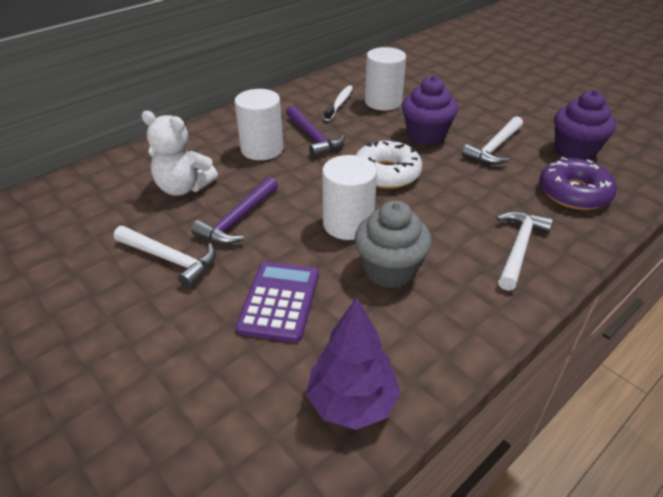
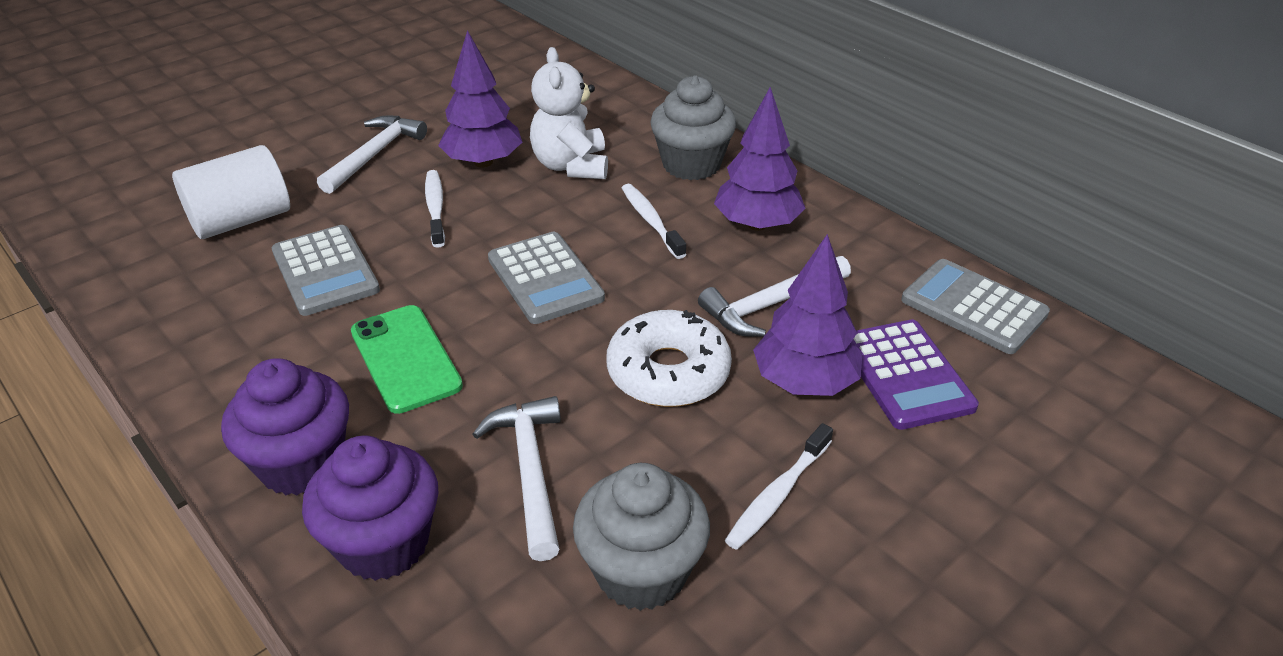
green phone: none = 0 -> [351,305,463,414] = 1
grey calculator: none = 0 -> [272,225,380,316] [488,232,605,324] [901,259,1050,354] = 3
grey cupcake: [355,200,432,288] = 1 -> [573,463,710,611] [650,75,736,180] = 2
purple donut: [540,157,617,210] = 1 -> none = 0
purple hammer: [191,177,278,244] [286,106,345,157] = 2 -> none = 0
purple tree: [306,297,401,430] = 1 -> [438,30,522,168] [714,87,805,231] [753,234,863,396] = 3
white cylinder: [234,89,283,160] [322,155,377,240] [365,47,406,110] = 3 -> [172,145,290,239] = 1
white toothbrush: [324,86,353,121] = 1 -> [425,170,445,248] [622,184,687,259] [725,423,833,550] = 3

